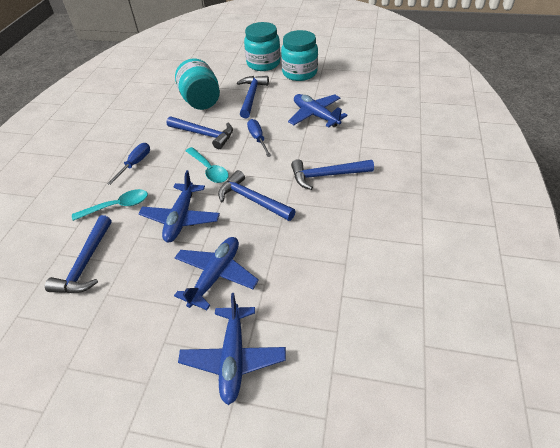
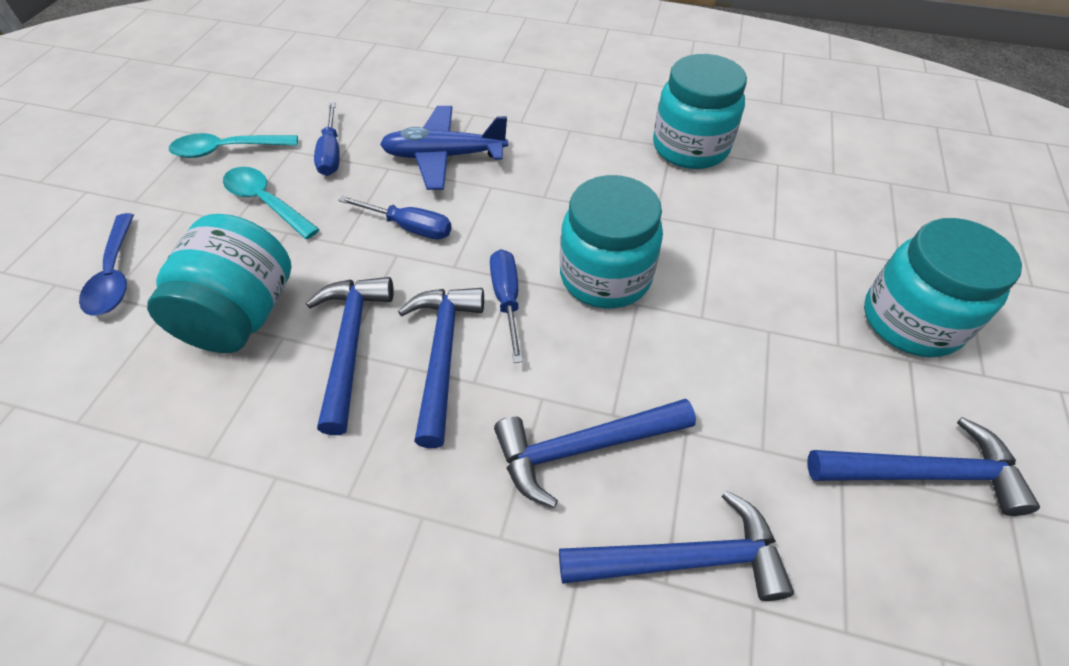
blue plane: [139,170,220,242] [174,237,259,310] [178,293,286,405] [288,94,348,127] = 4 -> [380,106,508,190] = 1
blue screwdriver: [107,143,150,185] [247,119,271,157] = 2 -> [314,102,340,176] [338,196,452,239] [490,249,523,363] = 3
blue spoon: none = 0 -> [79,213,134,316] = 1
turquoise jar: [175,59,220,110] [244,22,280,71] [281,30,318,81] = 3 -> [147,214,292,353] [560,175,663,308] [653,54,747,169] [864,218,1022,357] = 4

